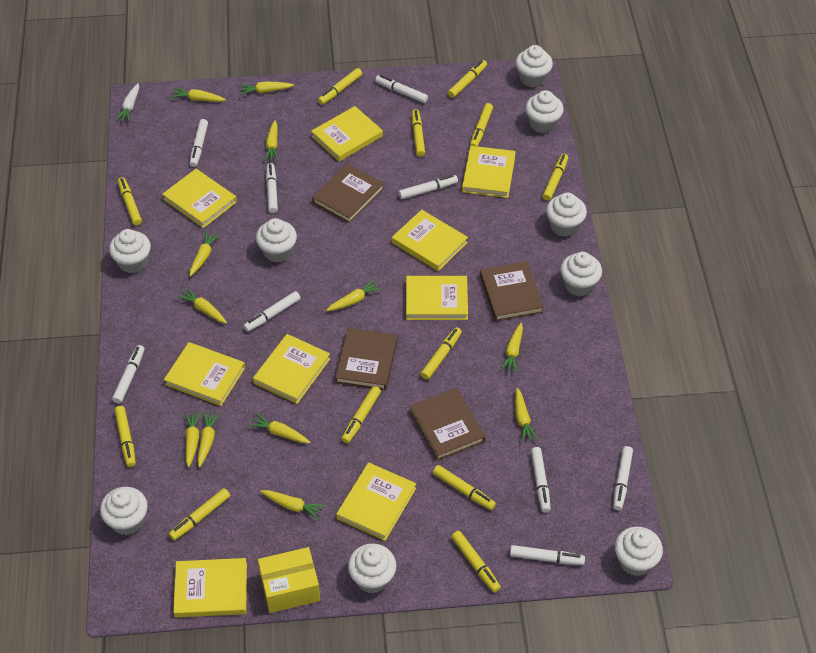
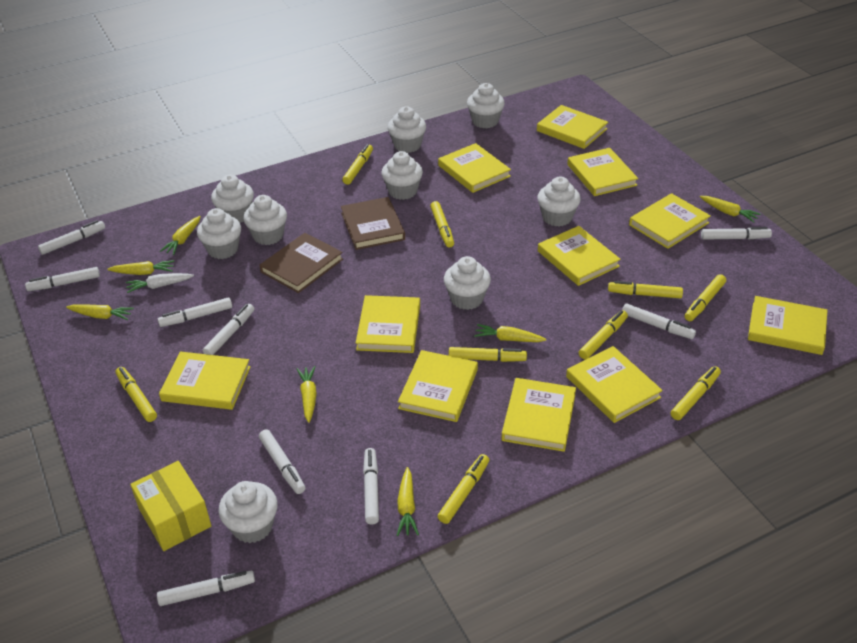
brown book: [312,163,384,224] [335,328,398,390] [410,388,485,461] [480,261,544,321] = 4 -> [259,233,343,293] [341,197,405,250] = 2
yellow book: [162,169,237,228] [164,342,245,406] [173,558,247,617] [253,334,330,404] [311,106,383,161] [336,462,416,541] [392,210,468,271] [406,276,468,320] [462,146,516,198] = 9 -> [159,351,251,410] [356,295,420,353] [398,350,478,422] [438,143,511,193] [501,378,576,452] [537,105,608,149] [538,226,621,286] [566,346,663,423] [567,148,638,196] [629,193,711,249] [748,296,828,355] = 11
yellow carrot: [171,88,226,102] [177,287,227,324] [185,411,201,468] [189,231,220,276] [197,411,220,467] [239,81,294,95] [248,413,310,443] [260,490,326,520] [264,120,278,161] [326,279,382,311] [500,323,523,373] [515,388,538,443] = 12 -> [66,304,134,320] [107,260,174,275] [160,216,201,255] [296,366,317,423] [397,467,419,536] [474,324,546,342] [700,196,761,222] = 7
yellow marker: [114,406,136,467] [118,177,142,226] [169,488,230,540] [318,68,362,105] [342,386,381,443] [412,109,425,157] [421,327,462,380] [433,465,496,510] [448,60,487,98] [451,531,501,593] [470,103,493,146] [542,154,568,201] = 12 -> [116,367,157,422] [342,144,373,185] [430,201,454,247] [438,454,489,524] [449,347,527,362] [579,310,628,359] [608,281,683,298] [671,366,721,420] [685,274,726,321] = 9

